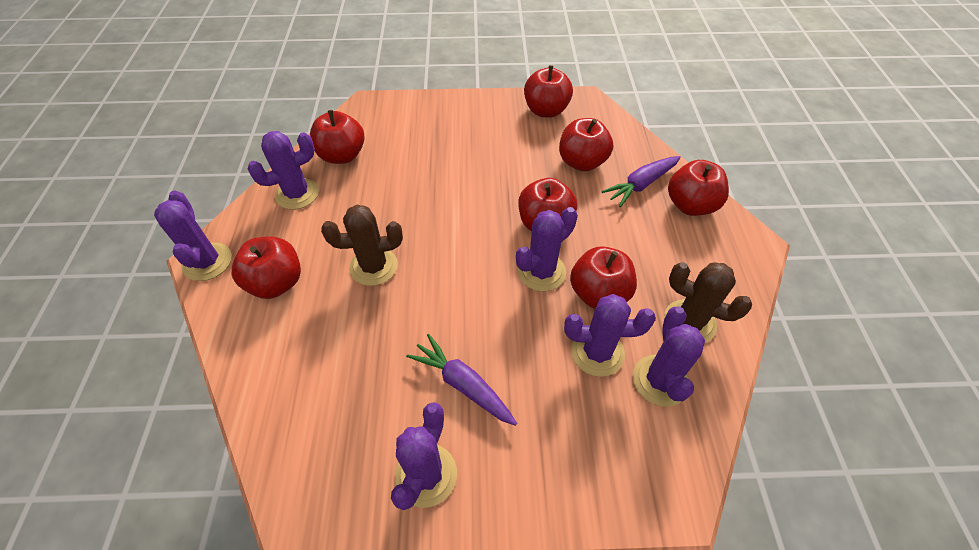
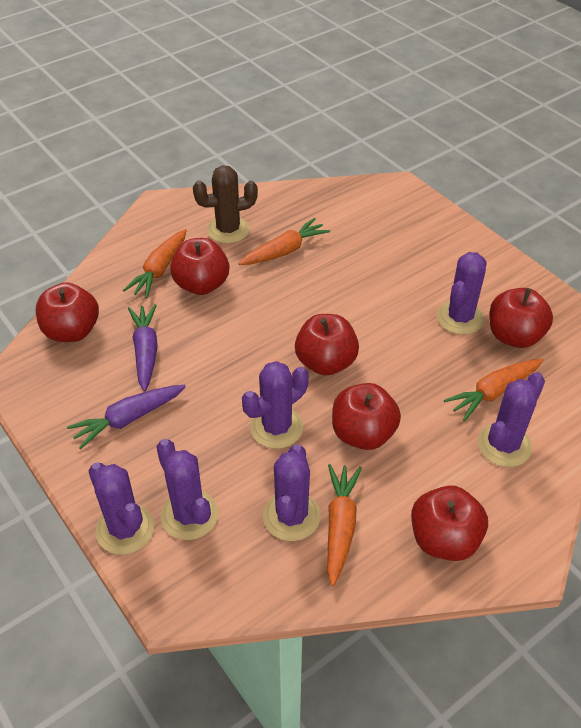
brown cactus: [321,205,403,286] [664,262,752,343] = 2 -> [193,166,258,244] = 1
orange carrot: none = 0 -> [123,229,187,298] [239,218,330,265] [327,464,362,586] [444,359,543,421] = 4
red apple: [232,236,301,299] [310,110,364,164] [519,178,577,231] [524,65,573,118] [559,118,613,171] [570,246,637,309] [668,160,729,216] = 7 -> [36,282,99,342] [170,238,229,295] [295,314,359,376] [332,383,401,450] [411,485,488,561] [489,288,553,348] = 6

